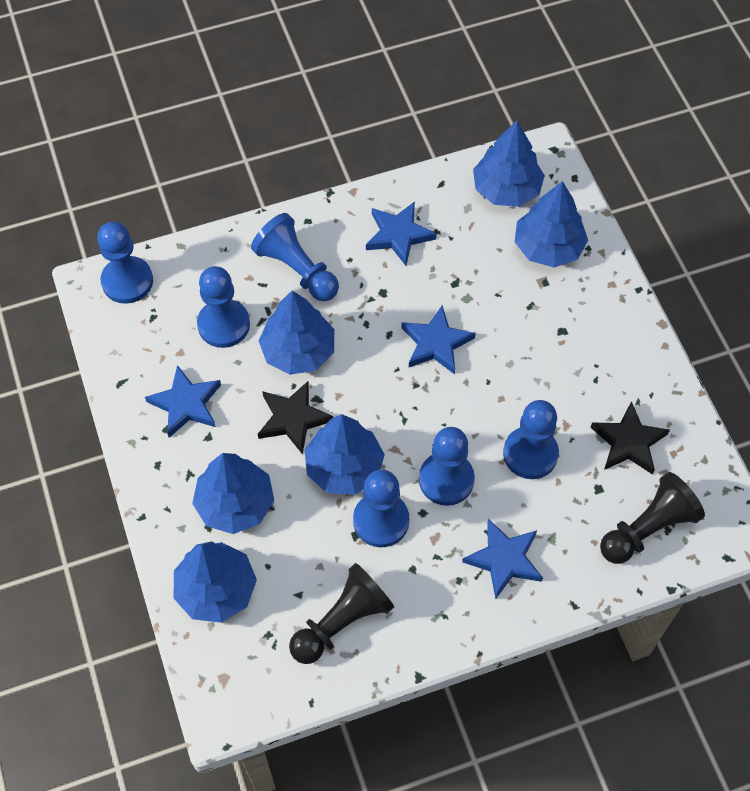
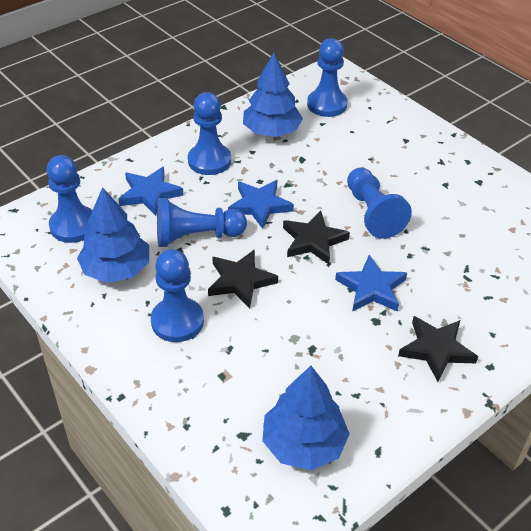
black pawn: [289,563,394,664] [600,472,705,564] = 2 -> none = 0
black star: [258,381,333,455] [590,401,670,475] = 2 -> [208,249,278,309] [283,211,350,264] [398,316,478,382] = 3
blue star: [145,365,221,438] [366,202,437,266] [401,305,475,374] [462,519,543,599] = 4 -> [118,167,184,216] [228,180,294,229] [335,255,407,312] = 3
blue tree: [174,541,257,623] [192,453,274,534] [259,291,334,375] [305,414,385,495] [473,121,545,207] [515,181,588,268] = 6 -> [77,187,149,283] [243,52,303,137] [262,366,349,470] = 3

